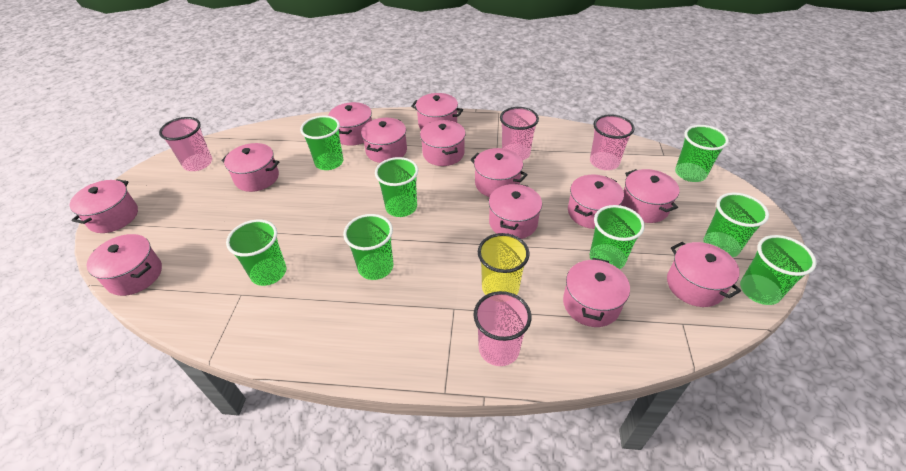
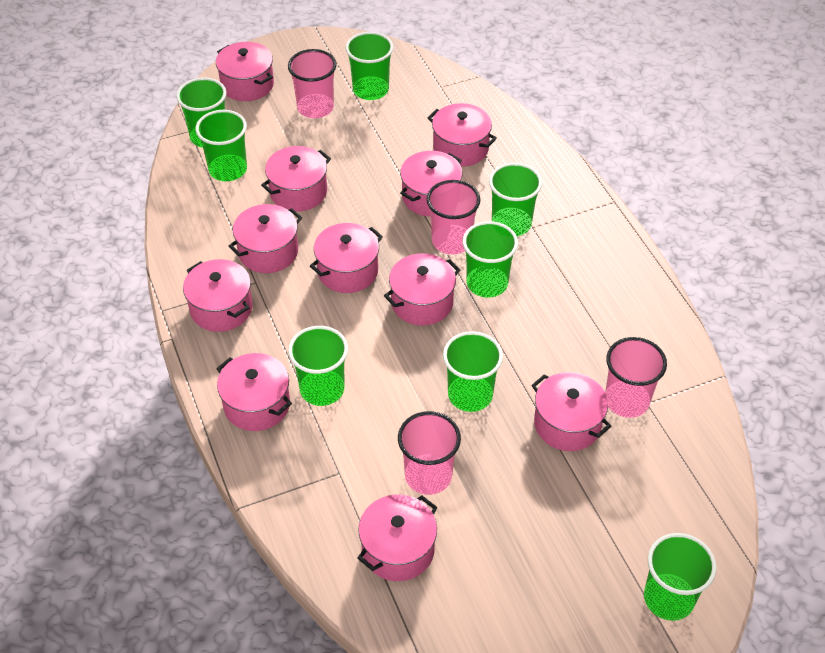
pink pot: [69,179,138,233] [87,234,162,296] [221,143,279,192] [328,102,372,146] [361,118,407,163] [411,93,463,129] [420,120,466,166] [470,148,528,197] [489,183,542,239] [563,258,630,327] [568,175,624,229] [621,169,679,223] [667,242,741,307] = 13 -> [183,259,253,332] [216,42,274,101] [217,353,292,431] [229,204,302,273] [261,146,331,212] [310,223,383,293] [357,494,437,581] [384,253,460,326] [400,151,462,217] [428,103,497,167] [531,372,611,451] = 11
yellow cup: [478,233,529,295] = 1 -> none = 0

